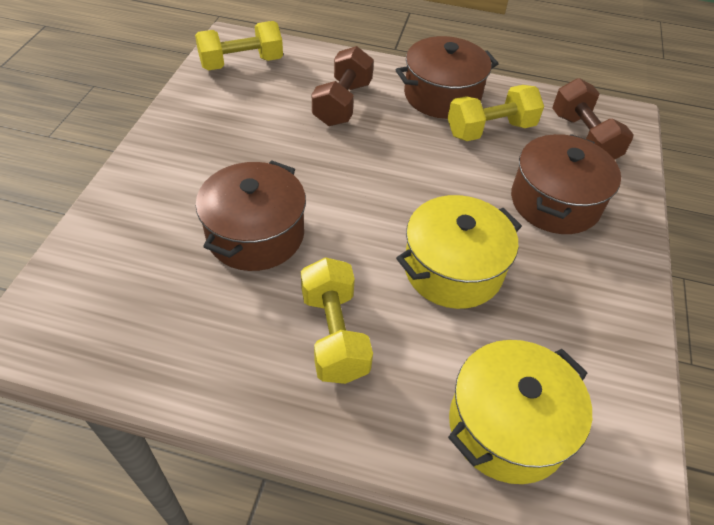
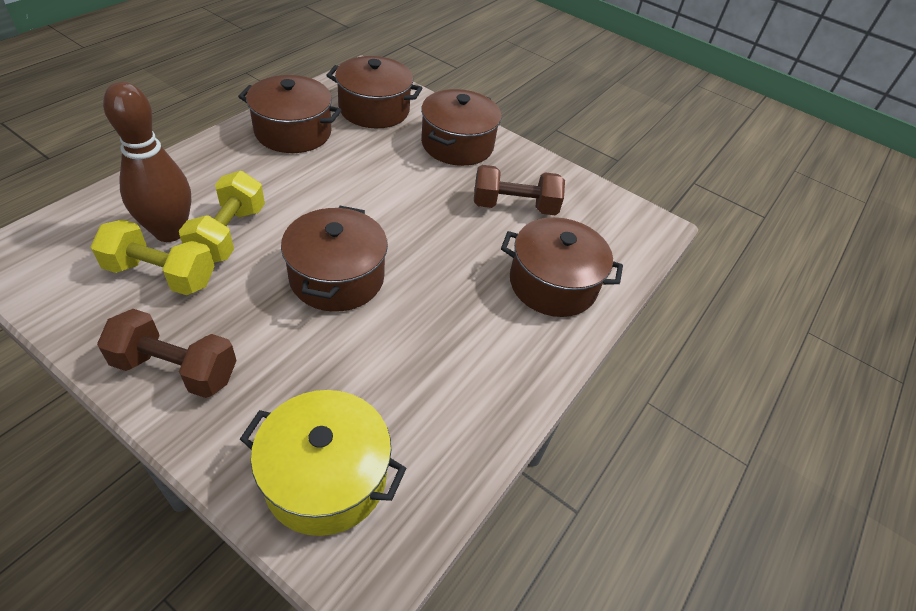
brown bowling pin: none = 0 -> [103,82,191,242] = 1
brown pot: [196,160,306,271] [396,36,499,119] [511,134,621,234] = 3 -> [238,75,342,153] [281,206,388,312] [326,56,422,128] [421,89,502,166] [501,217,623,317] = 5
yellow dumbbell: [195,21,283,71] [301,257,373,384] [448,85,544,141] = 3 -> [91,220,215,295] [179,171,265,263] = 2
yellow pot: [396,195,522,309] [448,340,592,484] = 2 -> [240,390,407,536] = 1

